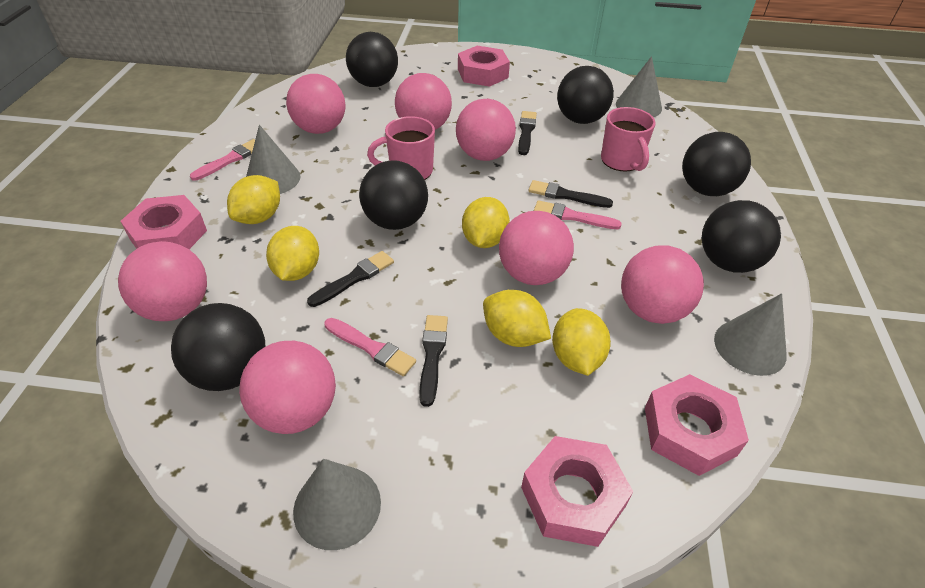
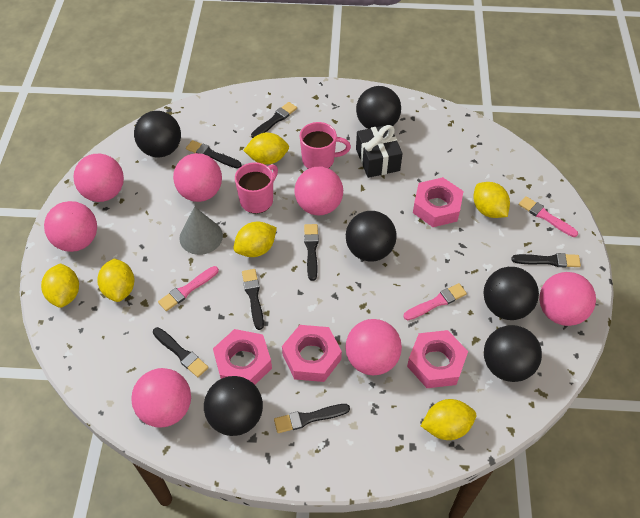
black brush: [307,251,394,307] [419,315,448,407] [518,111,537,155] [528,180,613,208] = 4 -> [153,327,209,377] [186,140,242,169] [242,269,264,330] [251,102,297,138] [274,404,350,433] [304,224,319,281] [511,253,581,267] = 7
black gift: none = 0 -> [356,125,403,178] = 1
grey cone: [246,125,300,194] [293,459,381,550] [616,56,662,117] [714,293,787,376] = 4 -> [179,207,223,255] = 1
yellow lemon: [227,175,280,224] [266,226,319,281] [462,197,510,248] [483,290,551,347] [552,308,611,376] = 5 -> [41,263,79,308] [97,258,134,302] [233,222,277,257] [243,133,289,165] [421,399,476,440] [474,182,510,218] = 6

